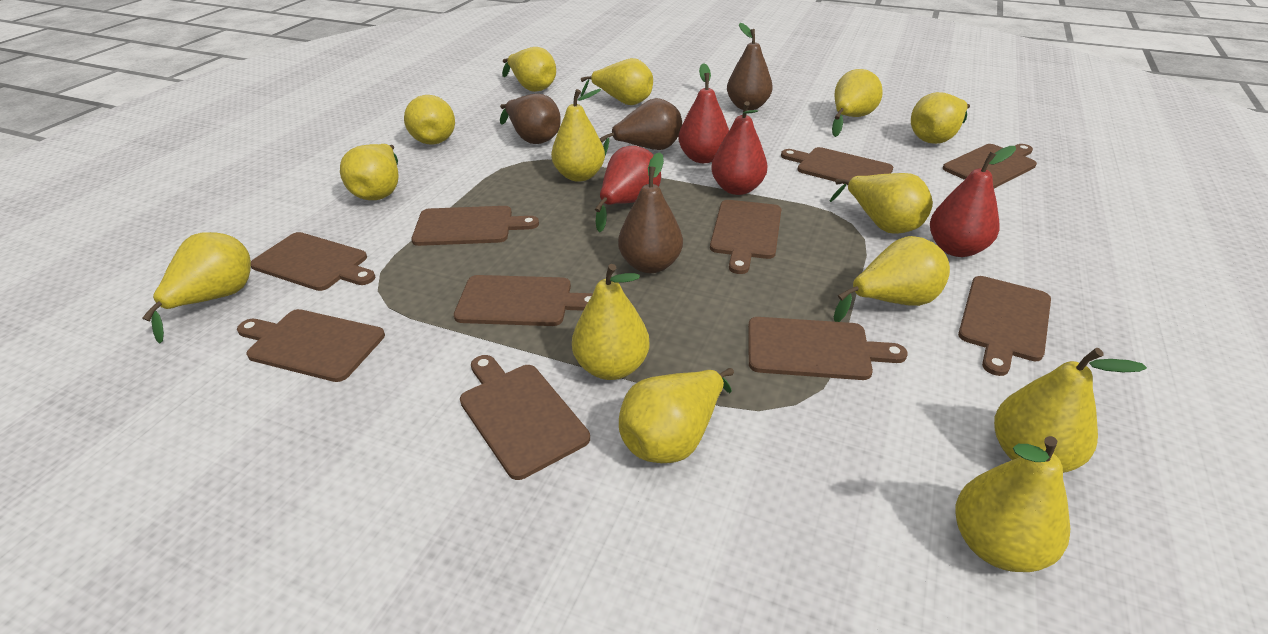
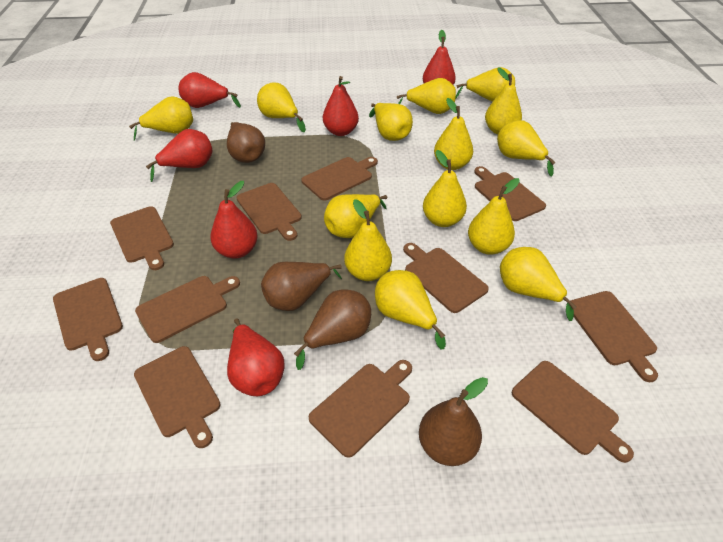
brown cutting board: [237,309,385,382] [251,232,375,291] [412,206,539,246] [454,275,593,326] [460,355,590,480] [710,200,782,274] [748,317,907,380] [781,147,893,185] [943,144,1037,188] [958,276,1051,376] = 10 -> [53,278,123,361] [110,206,174,270] [134,346,221,448] [135,276,240,343] [237,183,302,241] [301,157,378,201] [309,360,412,458] [403,243,489,313] [474,166,546,221] [512,361,634,463] [570,291,658,382] = 11
red pear: [595,146,661,232] [678,63,729,163] [711,101,768,195] [930,146,1016,257] = 4 -> [146,129,212,182] [179,72,241,108] [210,181,258,259] [227,318,284,396] [323,76,359,136] [423,30,456,85] = 6

